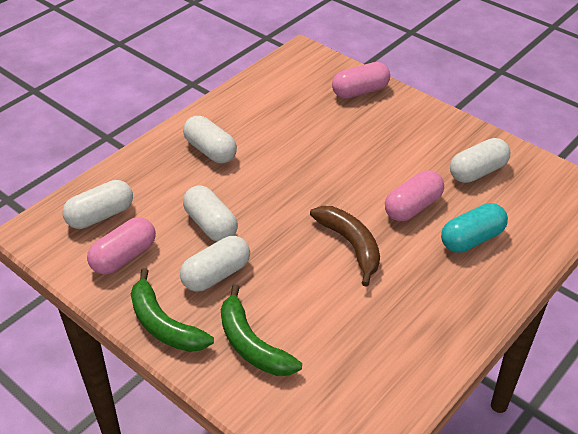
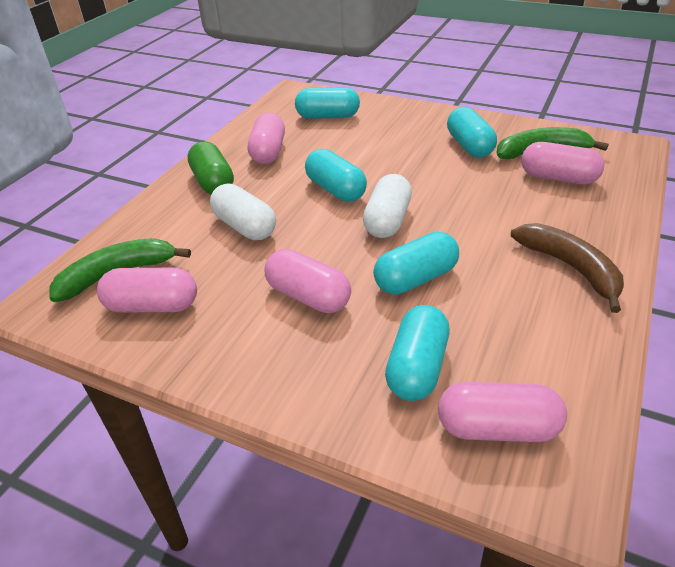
green capsule: none = 0 -> [188,141,234,194] = 1
pink capsule: [87,217,156,274] [332,62,390,99] [385,170,444,221] = 3 -> [97,268,197,313] [248,113,285,164] [264,249,351,313] [438,382,567,442] [521,142,605,185] = 5
turquoise capsule: [441,203,508,253] = 1 -> [295,87,360,119] [305,149,367,202] [373,232,459,294] [385,305,450,401] [447,107,497,158] = 5
white capsule: [63,180,133,229] [180,236,250,292] [183,116,237,163] [183,185,238,242] [450,138,510,183] = 5 -> [210,184,276,240] [363,174,412,238] = 2

